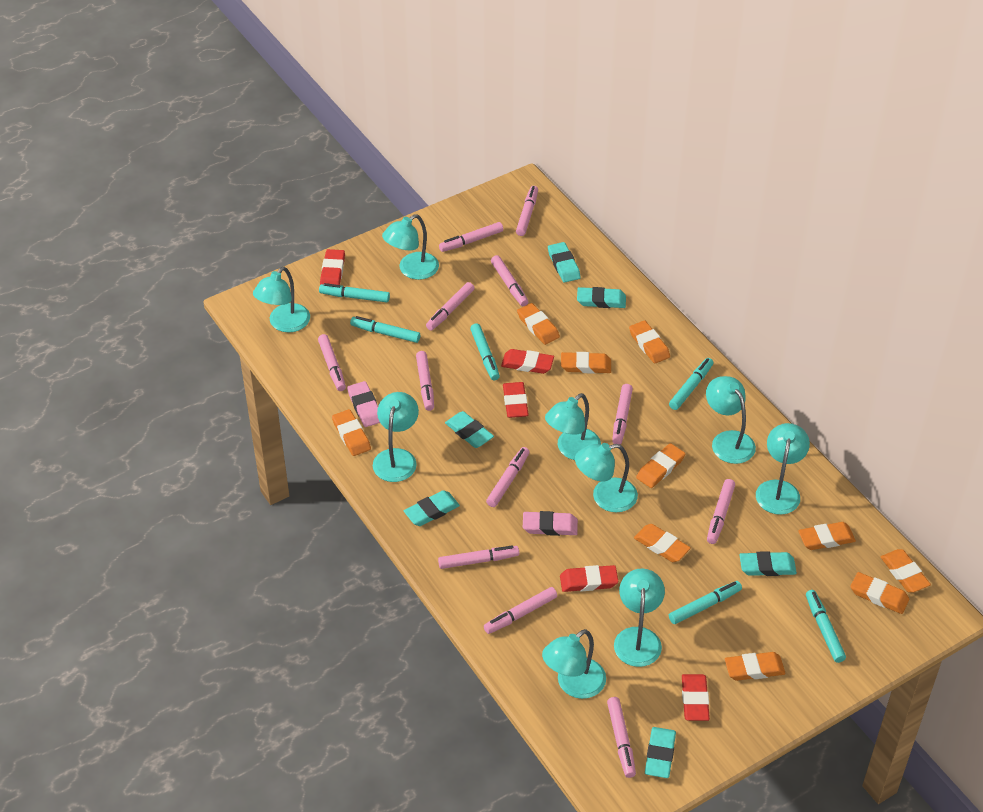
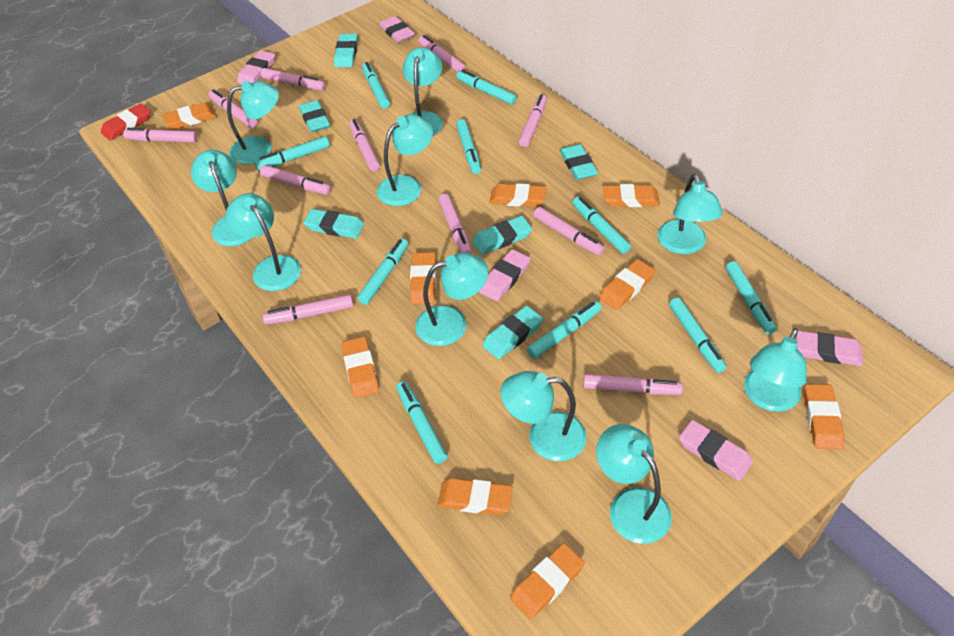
orange eraser: [332,409,371,456] [517,303,560,345] [561,352,611,374] [629,320,670,364] [634,524,691,562] [636,443,685,488] [725,652,786,681] [798,522,856,550] [850,572,909,614] [881,549,931,593] = 10 -> [162,102,217,129] [342,336,379,398] [410,252,436,304] [437,478,513,515] [489,183,546,207] [510,543,585,619] [599,259,655,310] [603,184,660,207] [804,384,844,450] = 9
pink eraser: [347,381,380,427] [523,511,578,536] = 2 -> [237,51,275,84] [379,16,415,43] [479,249,530,301] [679,420,753,481] [797,331,863,366] = 5
pink marker: [318,334,346,391] [416,351,434,411] [426,282,475,331] [438,545,519,569] [439,222,503,252] [484,587,557,634] [486,447,530,507] [491,255,528,306] [516,186,538,236] [607,697,636,778] [612,384,633,444] [707,479,735,544] = 12 -> [123,128,197,142] [208,89,257,128] [260,68,325,90] [260,165,331,195] [263,294,353,324] [349,119,380,171] [418,35,466,72] [438,194,472,254] [519,94,547,147] [533,207,604,255] [583,374,683,395] = 11
red eraser: [320,249,345,285] [501,349,554,374] [503,382,529,418] [560,565,618,592] [682,674,710,721] = 5 -> [101,103,150,141] = 1
turquoise lamp: [253,267,310,332] [373,392,419,482] [382,214,439,280] [542,629,606,699] [545,393,601,460] [575,443,638,512] [614,569,665,667] [706,376,756,464] [756,423,810,515] = 9 -> [191,150,252,246] [226,193,301,291] [227,81,279,165] [377,114,433,206] [403,47,443,136] [415,253,488,346] [500,371,587,461] [596,424,672,544] [657,174,723,254] [744,328,807,412] = 10
turquoise marker: [319,283,390,302] [350,316,420,343] [470,324,500,380] [669,358,714,410] [669,581,742,624] [806,590,846,663] = 6 -> [255,136,330,170] [357,238,409,305] [362,62,390,109] [396,381,448,464] [456,70,517,105] [456,119,481,174] [527,301,601,359] [572,197,631,254] [669,297,727,373] [726,261,777,334] = 10

